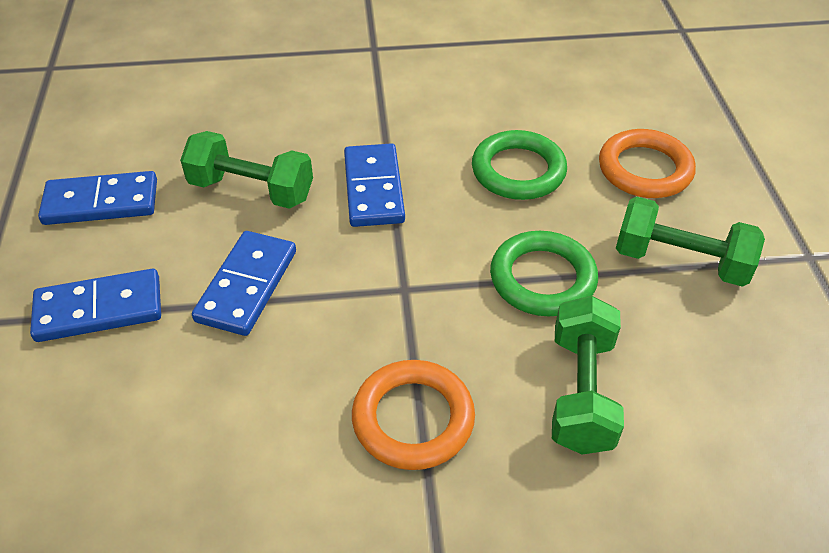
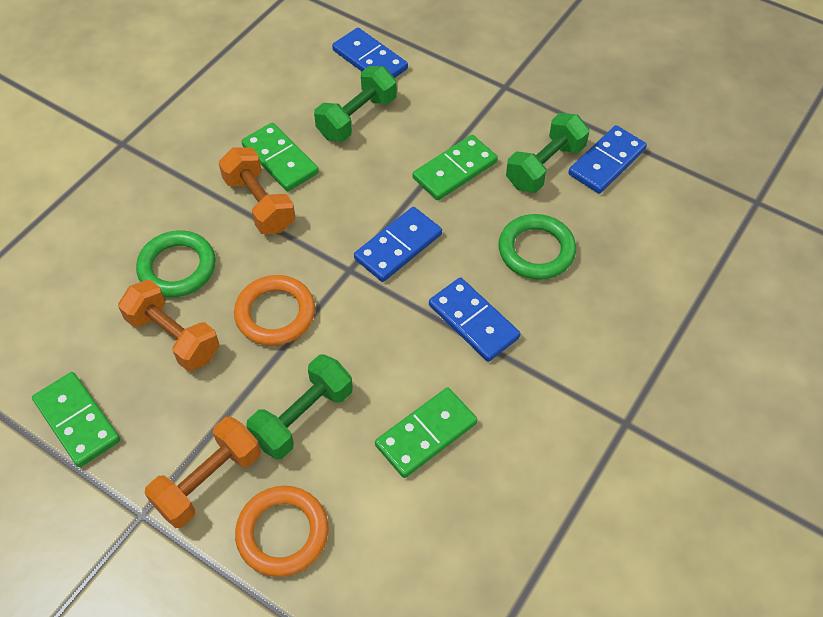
green domino: none = 0 -> [32,372,120,467] [241,123,319,191] [375,388,478,478] [413,135,498,200] = 4
orange dumbbell: none = 0 -> [118,280,219,371] [144,417,261,528] [219,147,295,234] = 3

